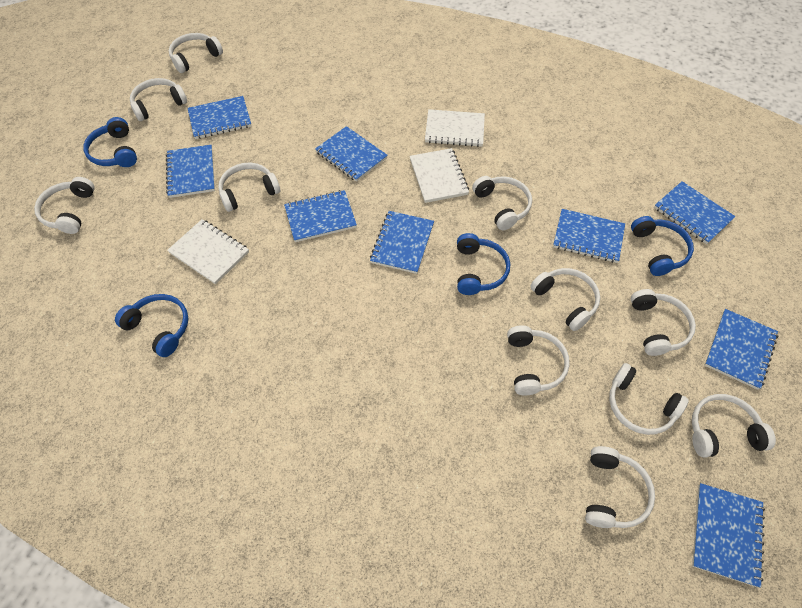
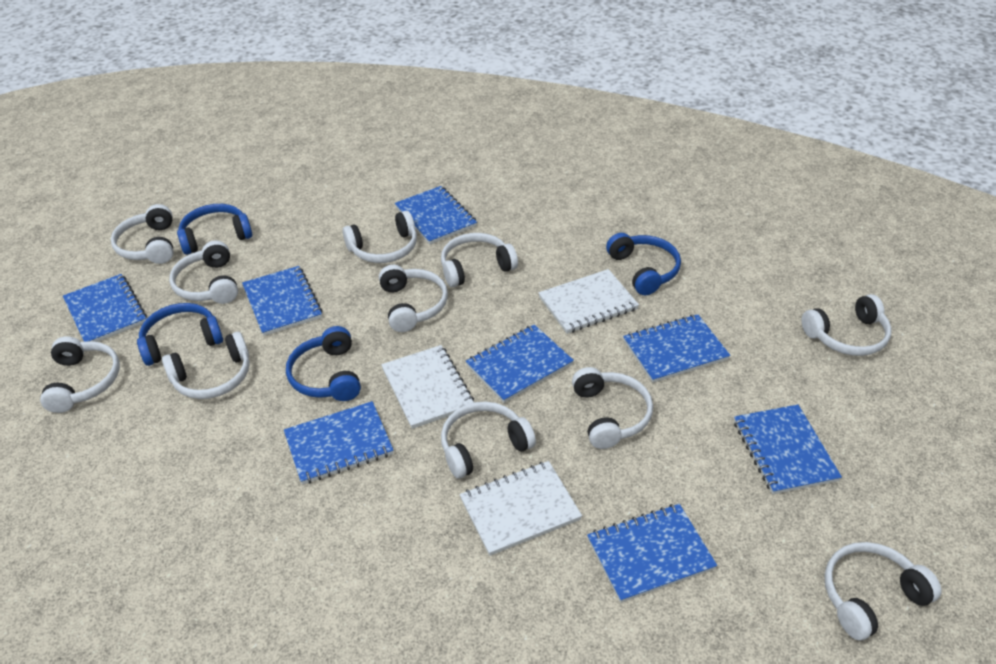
blue notebook: [166,145,215,198] [188,96,251,139] [284,190,357,242] [315,126,388,182] [370,211,434,274] [553,209,625,263] [654,181,735,244] [692,483,765,588] [705,309,778,390] = 9 -> [63,274,147,342] [242,266,323,336] [284,401,394,485] [395,186,477,244] [466,325,574,403] [587,504,717,603] [623,314,730,383] [734,405,842,494] = 8

